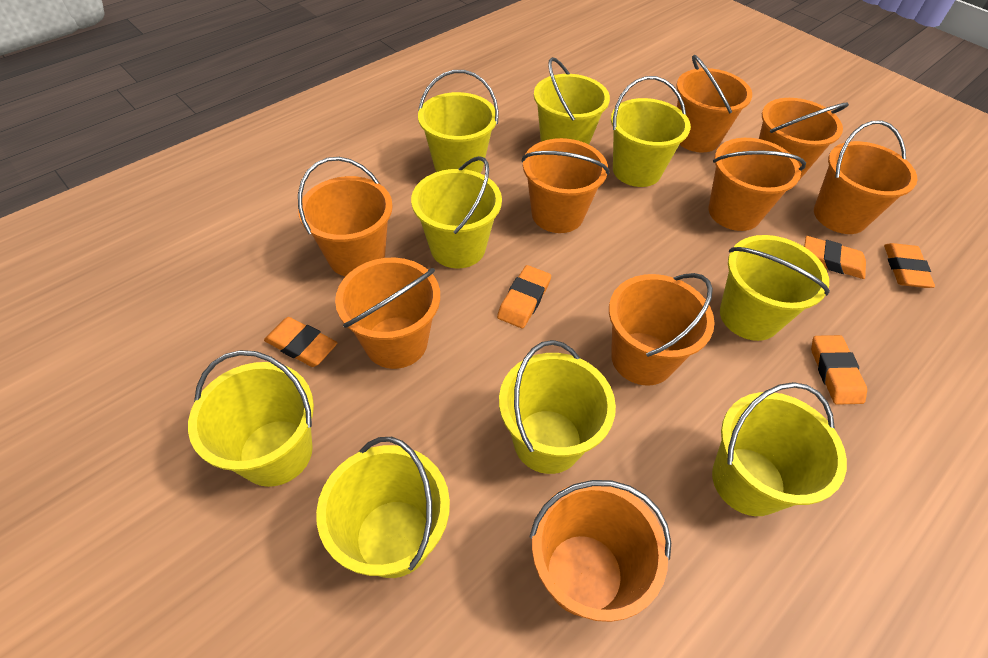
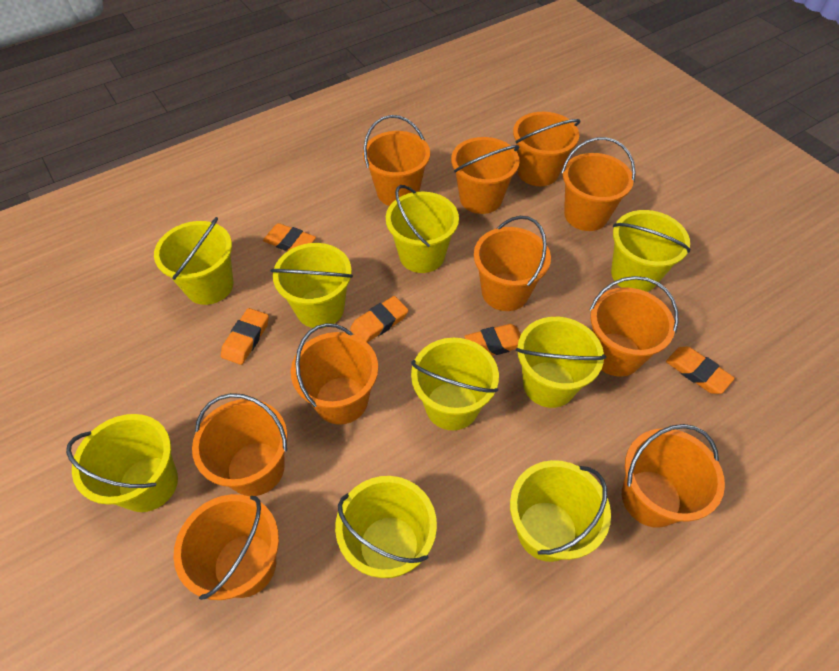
orange bucket: [298,157,393,277] [335,258,440,369] [522,138,609,233] [530,480,671,622] [609,273,715,386] [676,55,752,153] [709,138,806,231] [759,98,849,180] [814,120,917,234] = 9 -> [174,494,279,600] [192,393,288,496] [291,323,378,425] [363,115,430,206] [451,137,520,214] [474,216,551,311] [513,112,581,186] [561,137,636,231] [590,276,679,377] [622,424,725,528] = 10

